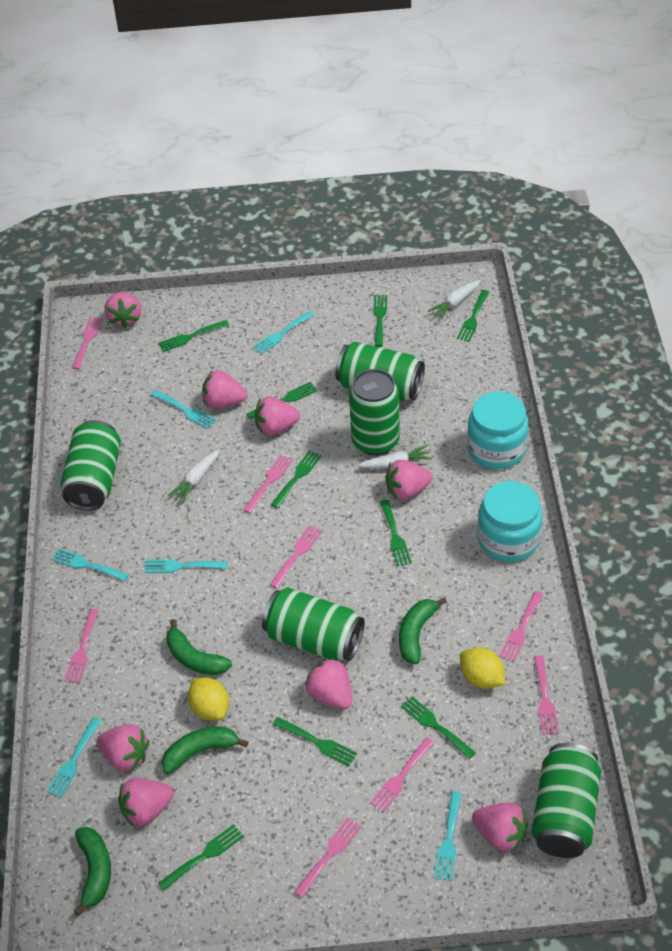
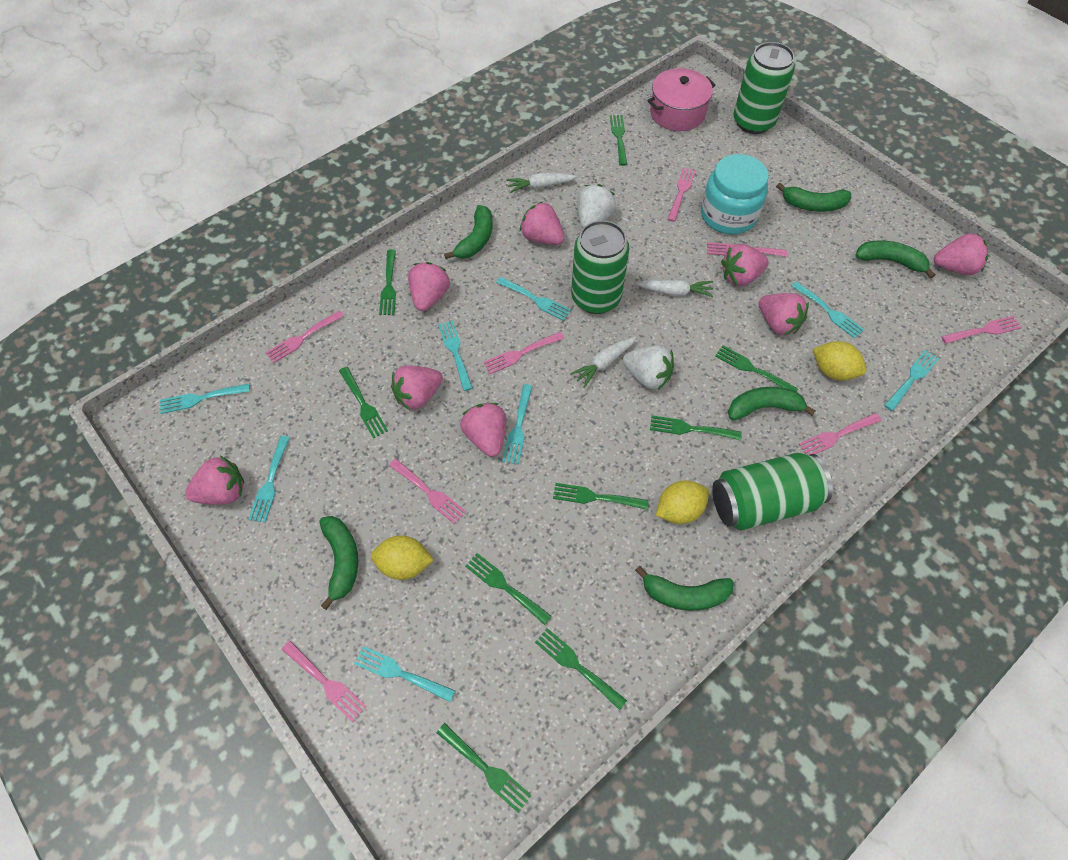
green banana: [74,827,111,916] [162,727,249,774] [166,619,232,675] [399,597,447,664] = 4 -> [319,516,358,610] [444,205,493,259] [635,566,734,611] [728,387,816,420] [776,183,851,212] [855,240,935,279] = 6
green can: [61,420,121,510] [262,588,365,661] [335,342,425,401] [349,369,400,455] [531,743,601,858] = 5 -> [571,220,630,314] [712,453,833,530] [733,42,795,134] = 3
pink pot: none = 0 -> [647,68,715,131] = 1
turquoise fork: [47,717,102,798] [52,548,129,581] [144,560,228,573] [151,390,216,429] [253,311,314,354] [434,791,462,881] = 6 -> [160,384,250,414] [248,436,290,523] [354,646,455,702] [438,320,473,391] [496,277,571,321] [502,384,533,465] [792,281,864,339] [884,350,939,411] = 8
turquoise jar: [467,391,529,469] [478,481,542,562] = 2 -> [701,154,769,234] = 1
white strawberry: none = 0 -> [577,184,616,228] [623,345,674,390] = 2
yellow lemon: [188,677,229,721] [460,647,505,689] = 2 -> [371,536,433,580] [656,480,709,524] [813,341,866,381] = 3

